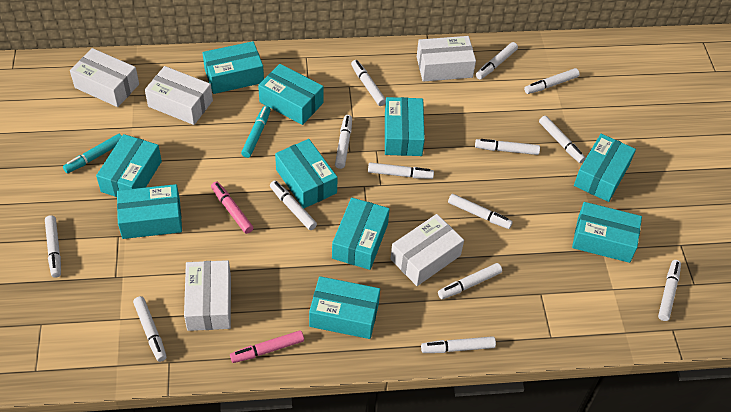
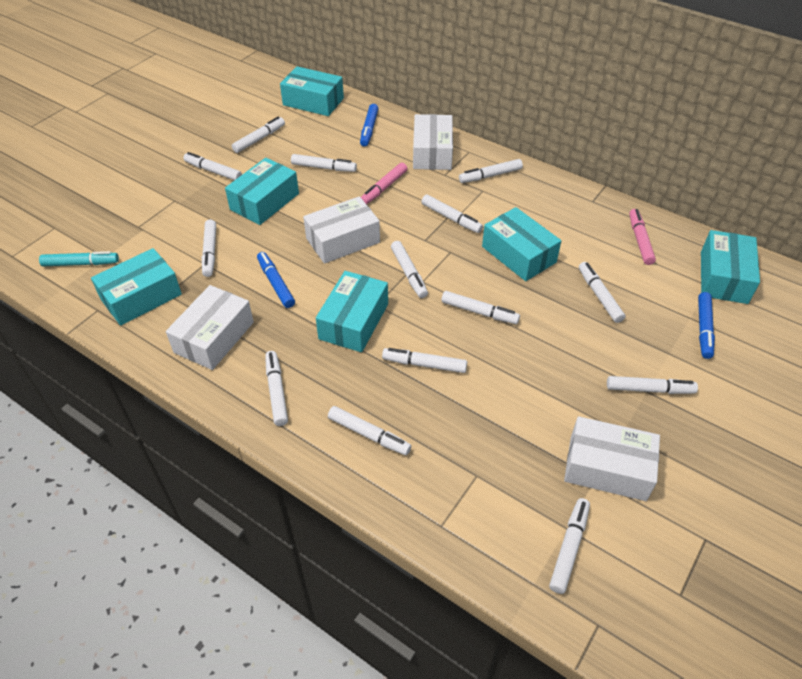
blue marker: none = 0 -> [257,252,295,308] [360,104,379,147] [698,292,715,359] = 3
turquoise box: [96,134,162,197] [117,184,182,239] [203,41,264,94] [258,64,324,125] [275,139,338,208] [309,276,380,339] [332,198,390,270] [385,97,425,156] [572,202,642,263] [574,134,636,202] = 10 -> [91,248,182,326] [225,158,299,225] [280,66,344,116] [316,271,388,352] [482,207,561,281] [701,230,760,304] = 6
turquoise marker: [63,134,122,173] [241,106,271,158] = 2 -> [39,251,119,266] = 1
white box: [70,48,139,107] [145,66,213,125] [184,260,231,331] [390,214,464,286] [417,36,476,82] = 5 -> [166,285,254,370] [303,196,380,264] [413,114,453,170] [564,416,660,501] = 4

